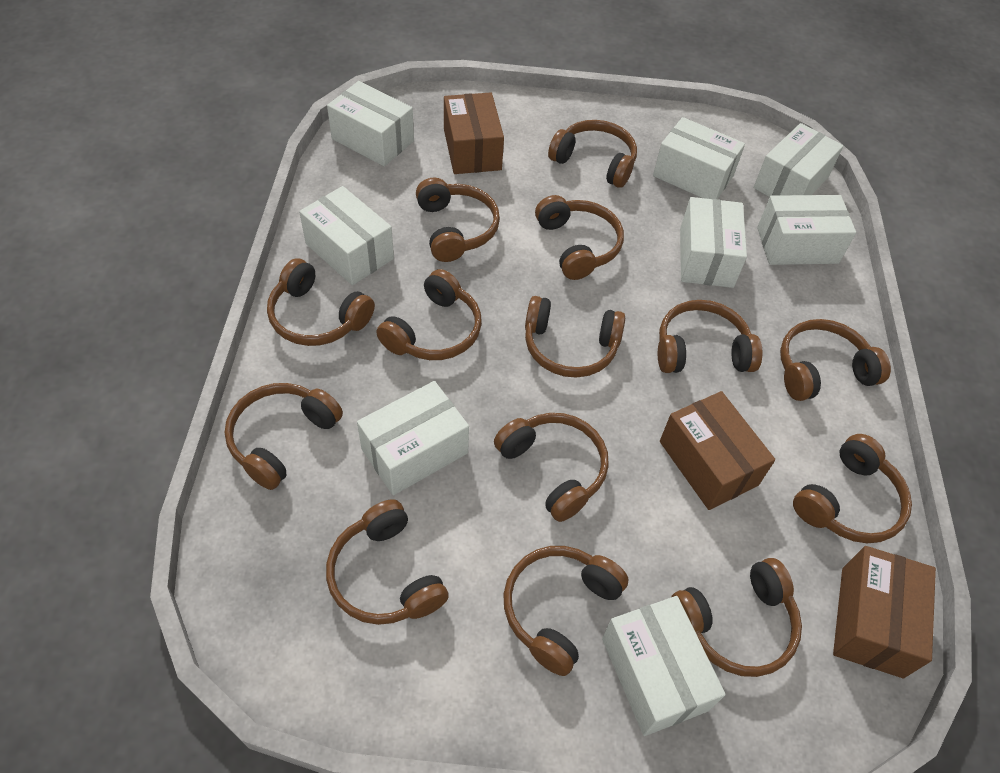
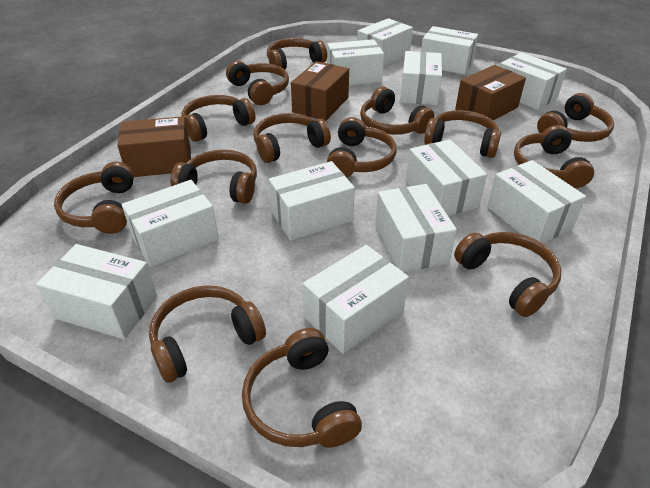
white box: [299,186,394,285] [327,81,414,166] [357,381,469,495] [602,596,726,736] [653,117,745,199] [680,197,747,288] [753,123,843,197] [757,195,856,265] = 8 -> [36,244,157,339] [122,180,219,267] [269,161,355,241] [303,245,409,354] [327,39,384,85] [357,18,413,67] [375,184,457,272] [400,51,442,105] [406,139,487,216] [421,26,478,75] [487,160,586,244] [500,52,567,110] = 12

